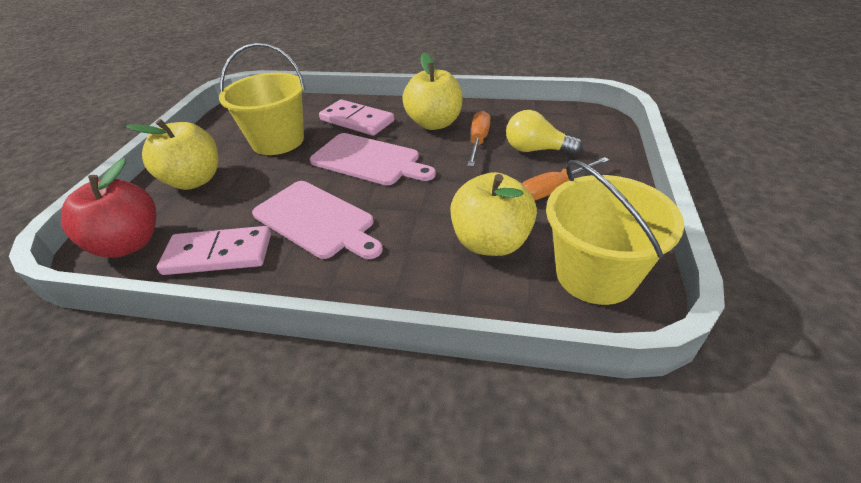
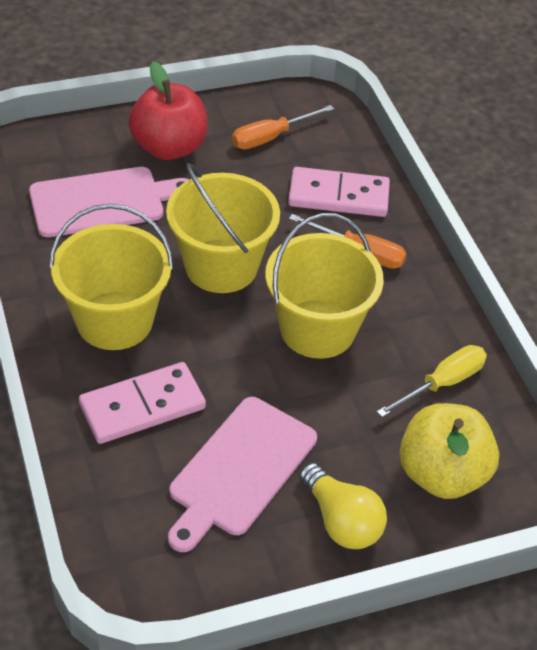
yellow apple: [126,119,218,190] [403,53,463,130] [450,172,537,256] = 3 -> [400,403,499,499] = 1
yellow bucket: [219,43,305,155] [546,160,684,305] = 2 -> [49,204,173,350] [166,163,280,293] [265,213,384,359] = 3
yellow screwdriver: none = 0 -> [377,345,487,417] = 1

